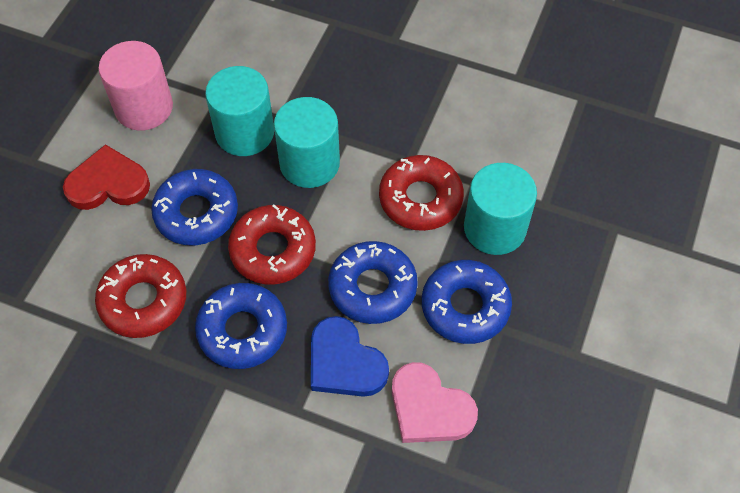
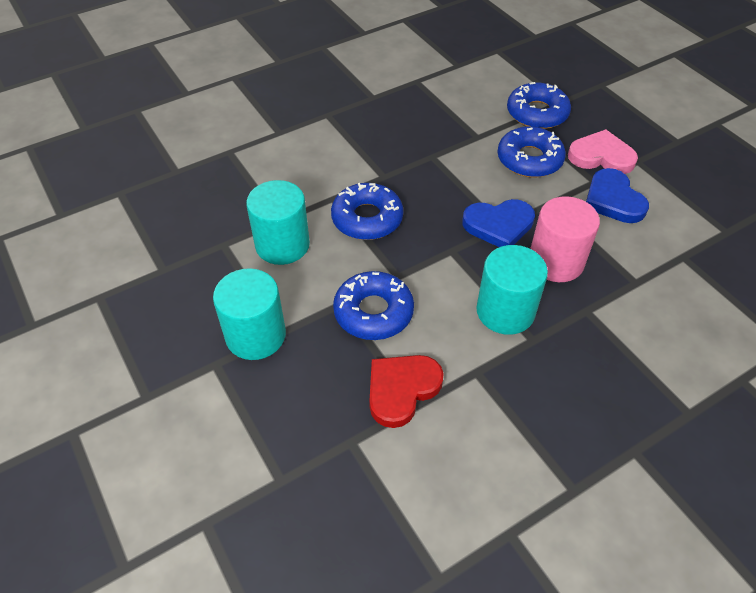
blue heart: [311,316,389,397] = 1 -> [462,199,535,247] [586,168,649,223] = 2
red donut: [95,254,186,338] [228,205,316,284] [379,155,464,231] = 3 -> none = 0

